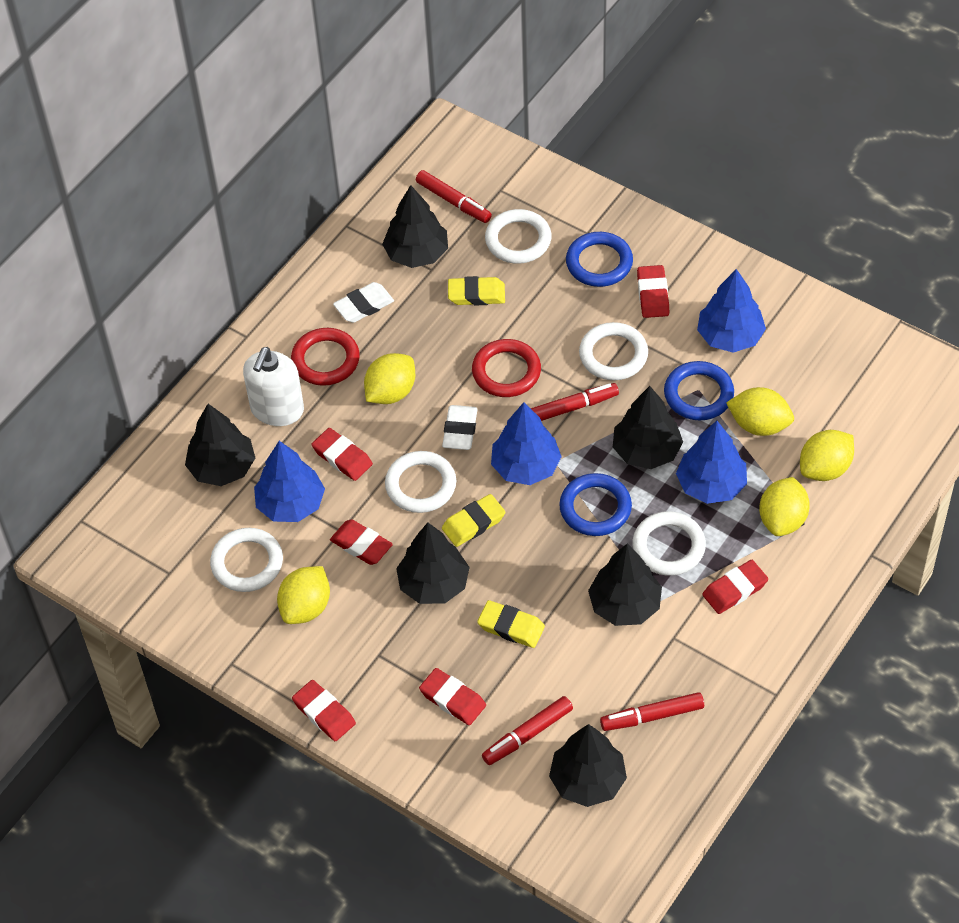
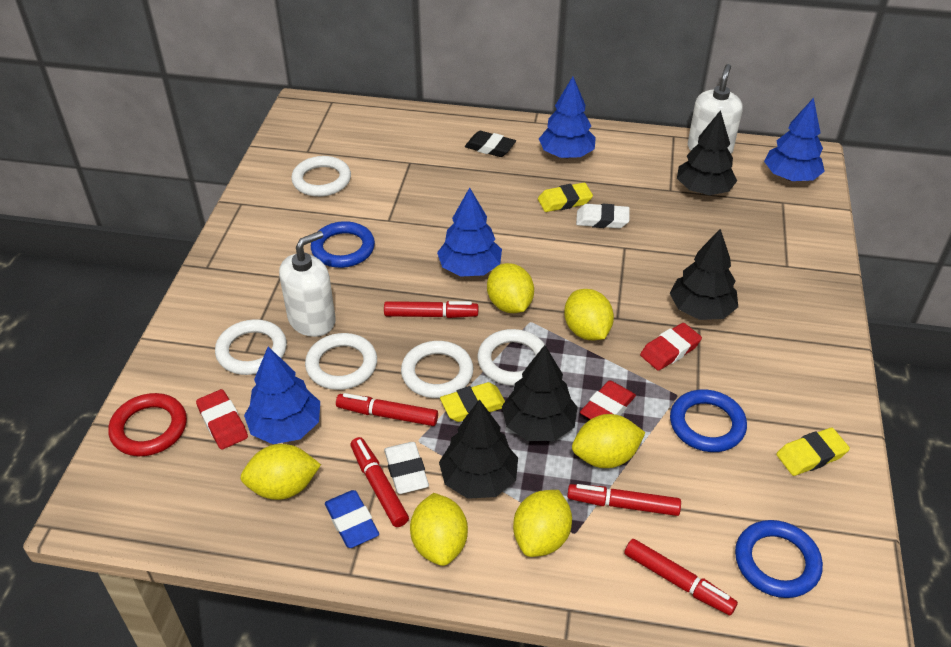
black eraser: none = 0 -> [465,131,516,157] = 1
black tree: [185,404,255,486] [382,185,448,268] [396,523,470,604] [549,724,627,807] [588,544,662,626] [613,386,683,469] = 6 -> [439,399,518,499] [502,345,578,441] [670,229,738,320] [677,110,737,195] = 4
blue eraser: none = 0 -> [325,490,379,548] = 1
red eraser: [292,680,356,741] [312,428,373,481] [330,519,393,565] [419,668,486,725] [637,265,669,318] [702,560,768,614] = 6 -> [196,389,248,450] [580,380,636,420] [640,323,702,371] = 3
red marker: [416,170,492,223] [482,696,573,765] [531,383,619,421] [600,692,704,731] = 4 -> [336,393,438,426] [351,437,409,527] [384,301,478,318] [567,484,681,516] [624,539,738,615] = 5
red ring: [291,328,360,386] [472,339,541,397] = 2 -> [108,393,187,456] = 1
white soap dispenser: [243,347,304,426] = 1 -> [279,231,336,337] [688,64,743,154] = 2
yellow lemon: [277,566,330,624] [364,353,415,404] [726,387,794,436] [759,477,810,536] [800,430,854,481] = 5 -> [240,444,321,500] [410,493,468,566] [487,263,534,313] [513,490,572,557] [564,289,614,340] [572,414,645,468] = 6

